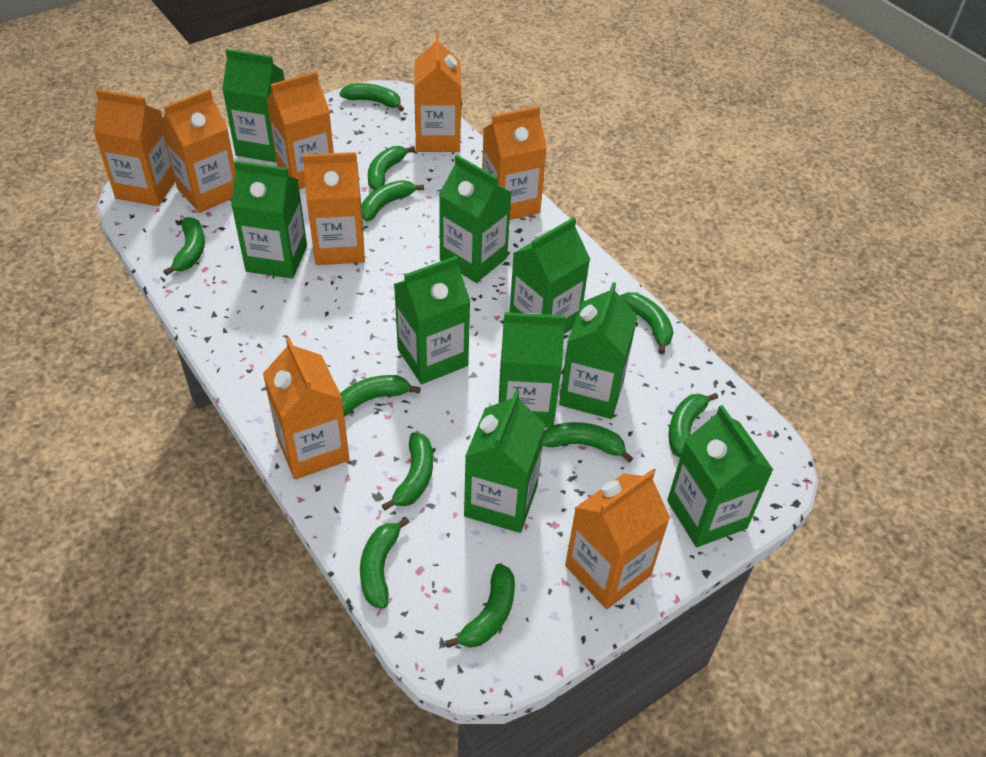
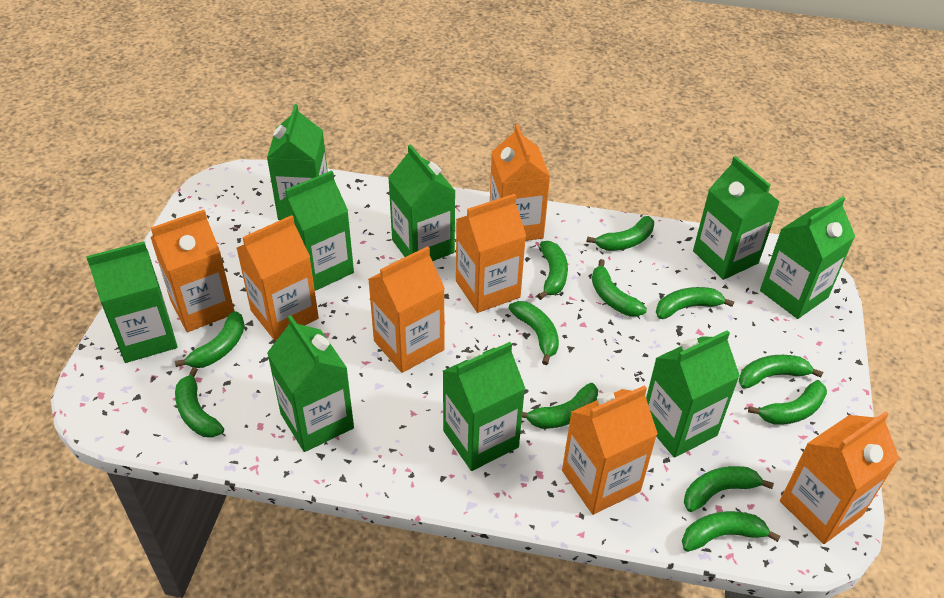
green banana: [163,217,205,276] [339,83,404,111] [340,375,421,417] [360,517,410,608] [361,180,424,221] [368,146,415,190] [382,432,433,511] [445,563,515,648] [543,422,633,463] [620,292,673,354] [669,393,718,457] = 11 -> [175,311,245,368] [175,367,224,438] [509,301,559,365] [522,383,598,429] [538,241,568,300] [586,216,654,251] [592,259,647,317] [656,287,734,319] [682,511,780,552] [684,466,774,512] [739,355,823,389] [748,380,827,425] = 12
orange carton: [93,89,175,206] [160,89,235,213] [263,337,350,479] [266,71,334,189] [303,152,365,265] [414,34,461,152] [482,106,547,220] [565,470,670,609] = 8 -> [151,210,234,332] [236,215,319,340] [368,246,445,373] [456,194,526,313] [490,124,550,241] [562,385,658,515] [780,411,899,544] = 7

